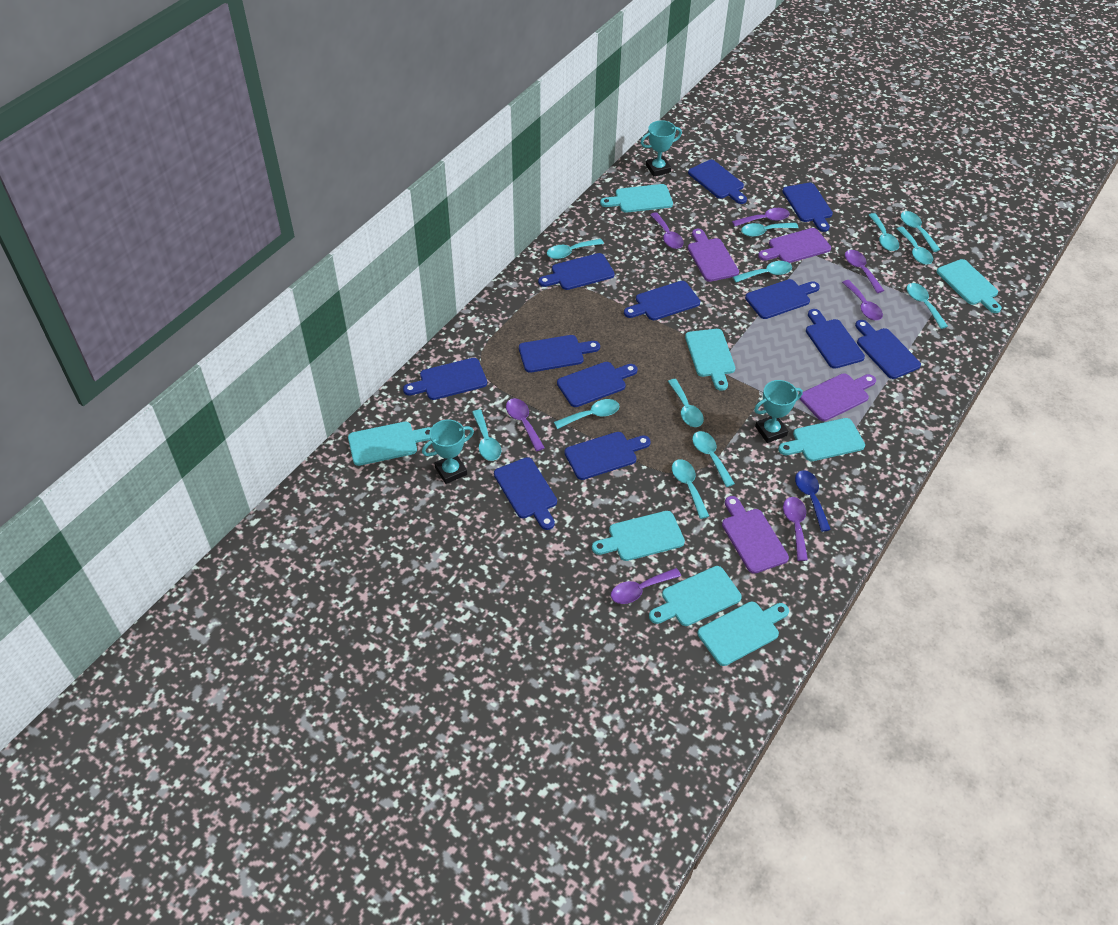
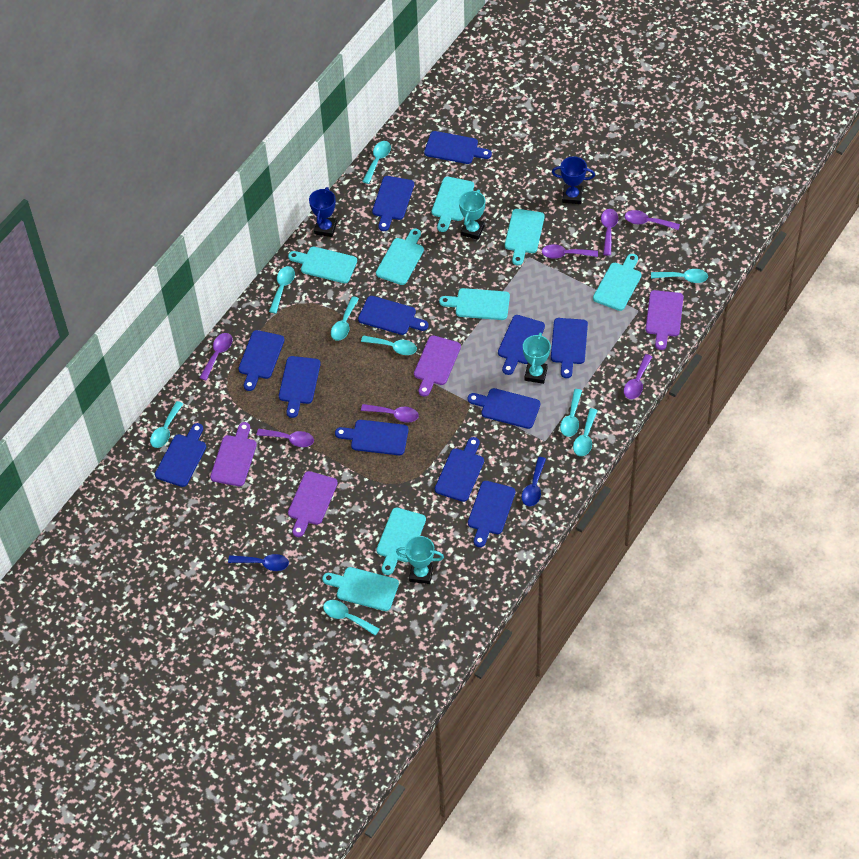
blue spoon: [795,470,831,532] = 1 -> [228,554,289,571] [522,457,546,506] = 2
blue trophy: none = 0 -> [309,187,337,237] [552,157,595,204] = 2
turquoise spoon: [472,410,501,461] [547,239,604,259] [554,399,619,429] [668,379,704,427] [672,459,709,519] [692,431,735,487] [733,261,792,282] [741,223,799,237] [869,213,899,251] [897,227,933,265] [901,211,940,252] [907,283,948,329] = 12 -> [150,401,183,448] [269,266,295,314] [323,600,380,636] [331,296,359,341] [361,335,417,355] [362,141,391,184] [560,389,582,437] [573,408,598,456] [651,269,708,283] = 9

